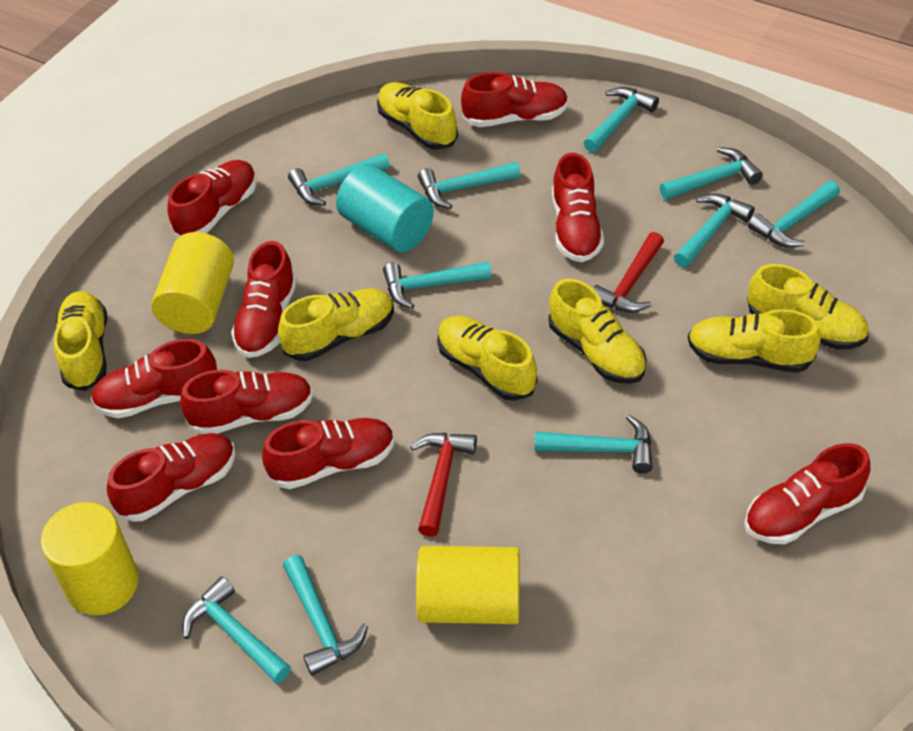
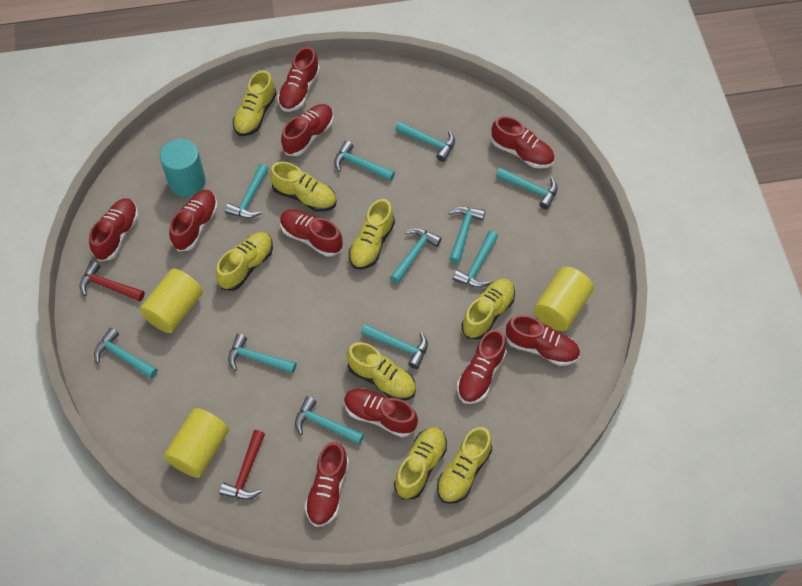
red shoe: [91,339,217,418] [107,433,236,522] [167,160,257,237] [180,370,313,434] [231,241,297,358] [262,418,395,489] [461,72,569,127] [552,153,604,262] [745,443,870,544] = 9 -> [89,198,138,262] [169,190,218,252] [278,47,320,112] [280,209,343,257] [281,104,334,156] [305,442,349,527] [344,389,418,437] [457,329,507,404] [492,116,555,169] [506,315,580,366] = 10
turquoise hammer: [182,576,291,683] [283,555,368,676] [288,153,390,206] [383,261,492,309] [418,162,521,209] [534,415,653,474] [584,87,659,153] [660,147,763,200] [674,194,755,268] [748,181,840,248] = 10 -> [94,328,158,379] [225,164,269,218] [228,334,296,373] [295,396,364,444] [334,140,395,181] [361,324,428,369] [390,228,442,283] [395,121,455,162] [448,207,485,264] [453,231,498,288] [496,168,558,210] = 11
yellow shoe: [54,291,107,391] [278,288,394,361] [377,82,458,150] [437,316,537,401] [549,279,647,384] [688,309,821,373] [747,264,869,349] = 7 -> [216,232,273,291] [233,70,277,136] [270,162,337,212] [347,342,416,401] [349,199,395,269] [394,427,447,499] [437,427,492,504] [462,279,515,340] = 8

